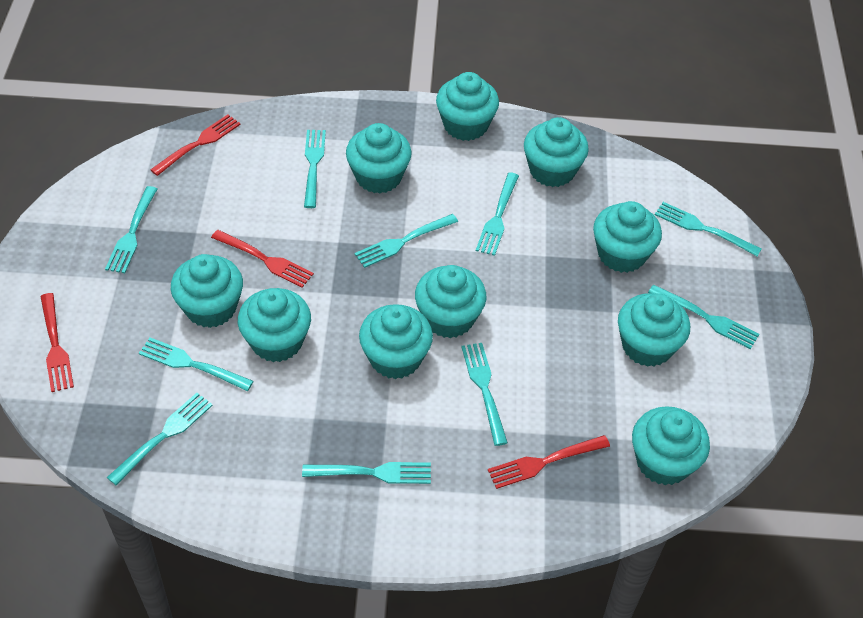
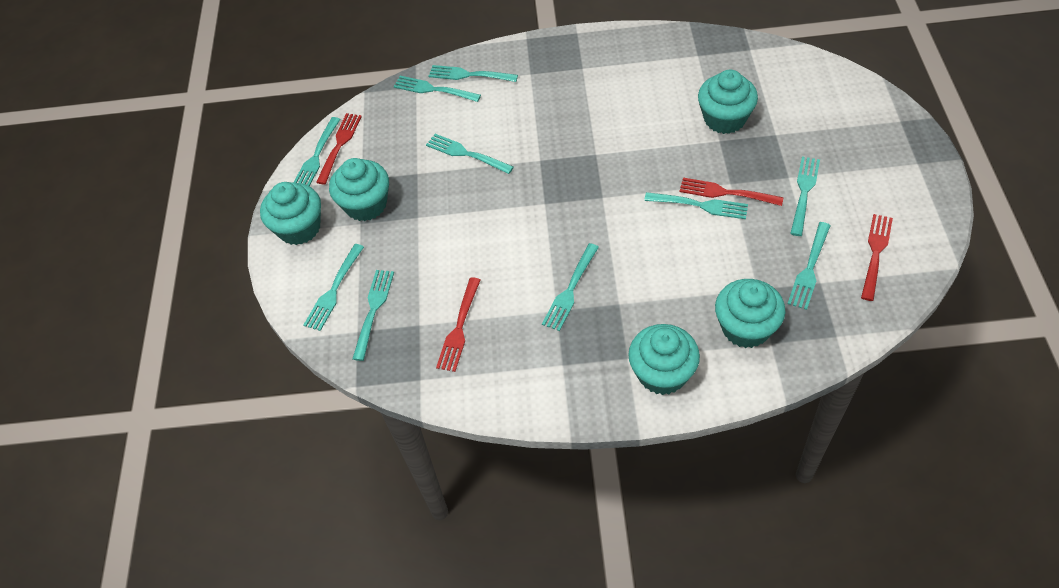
turquoise cupcake: [171,254,243,328] [238,288,311,362] [346,123,412,193] [359,304,433,379] [415,265,486,338] [436,72,499,141] [524,117,589,187] [593,201,662,273] [618,293,690,367] [632,406,710,485] = 10 -> [260,182,321,245] [329,158,389,221] [628,324,700,395] [698,70,758,134] [715,279,786,348] = 5

